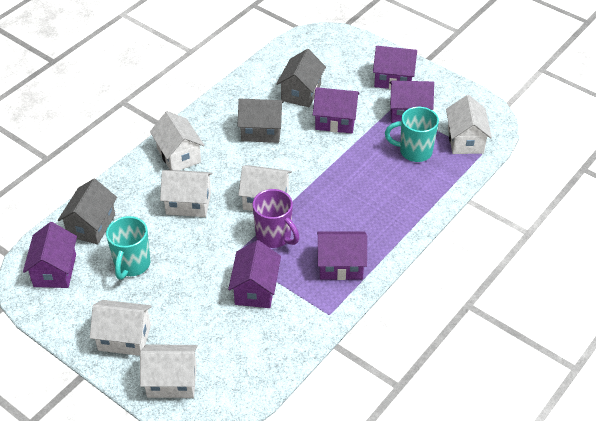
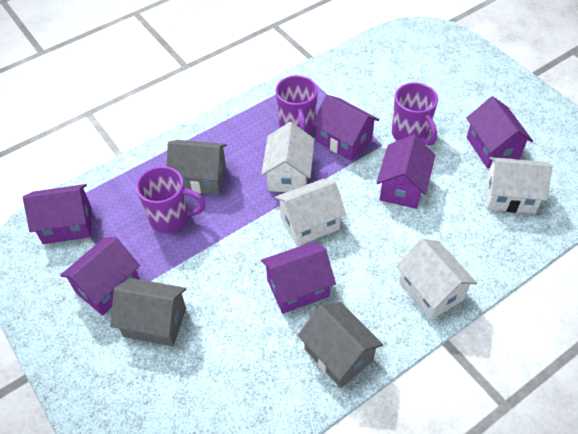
purple mug: [253,189,299,248] = 1 -> [136,166,206,233] [275,75,318,134] [392,82,438,146] = 3
turquoise mug: [106,216,150,280] [385,107,439,162] = 2 -> none = 0
white house: [90,300,152,356] [140,345,198,398] [150,111,204,170] [160,170,212,217] [238,165,292,211] [446,95,492,154] = 6 -> [261,122,315,192] [275,179,346,246] [396,239,477,320] [486,157,552,214] = 4

